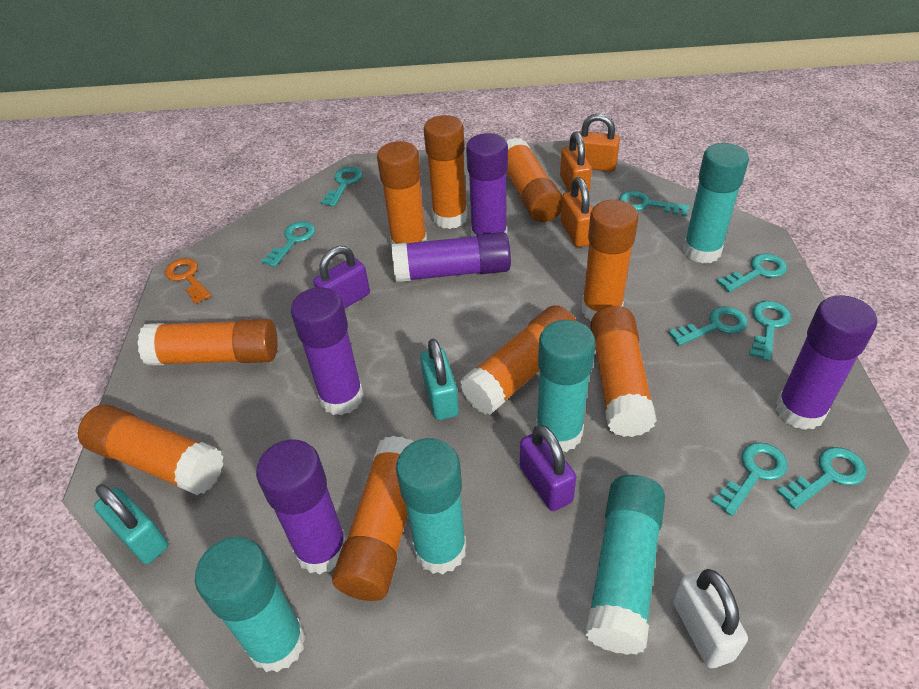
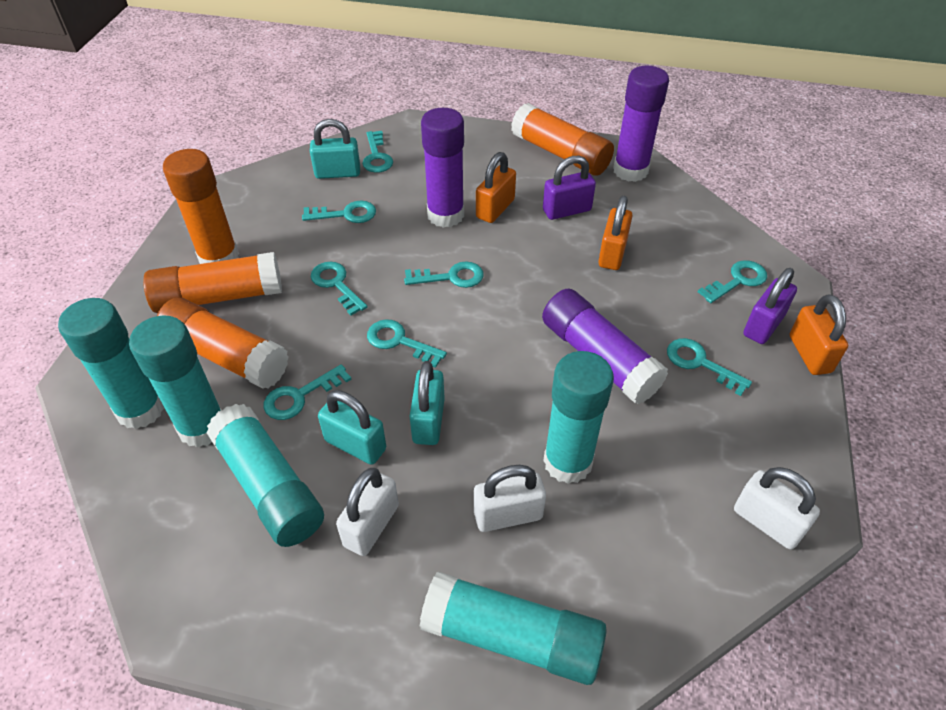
orange glue stick: [78,404,224,495] [137,319,278,366] [332,436,413,601] [377,141,427,248] [424,115,468,229] [460,305,577,415] [506,137,562,222] [582,200,638,321] [590,306,657,437] = 9 -> [143,252,282,313] [157,298,289,389] [163,149,239,264] [511,103,614,176] = 4
orange key: [165,258,212,304] = 1 -> none = 0
purple glue stick: [256,439,347,574] [291,287,364,415] [392,232,511,282] [466,133,508,237] [776,295,877,430] = 5 -> [421,108,464,228] [542,289,668,404] [613,66,669,182] = 3
turquoise padlock: [94,484,168,564] [420,339,459,420] = 2 -> [310,119,360,179] [318,390,386,465] [410,361,445,445] = 3
white padlock: [673,569,748,668] = 1 -> [336,468,399,556] [474,465,546,532] [734,467,820,550] = 3

